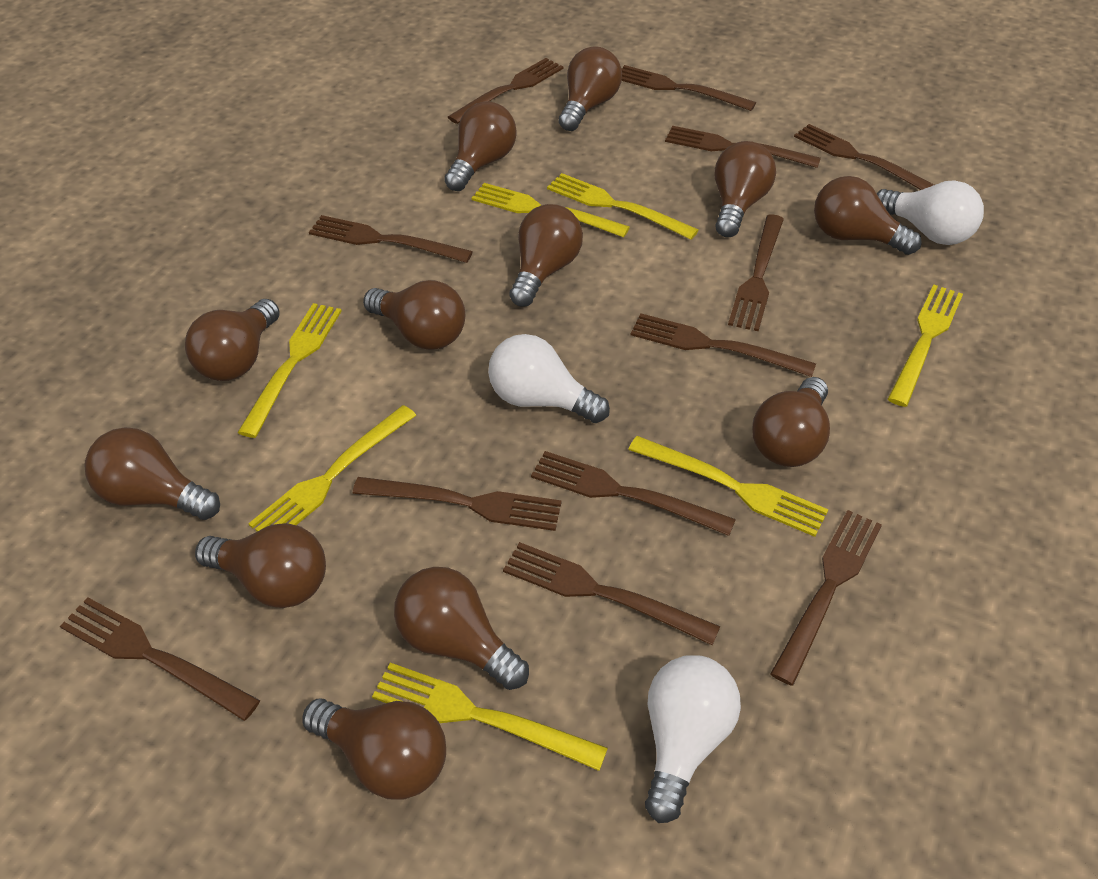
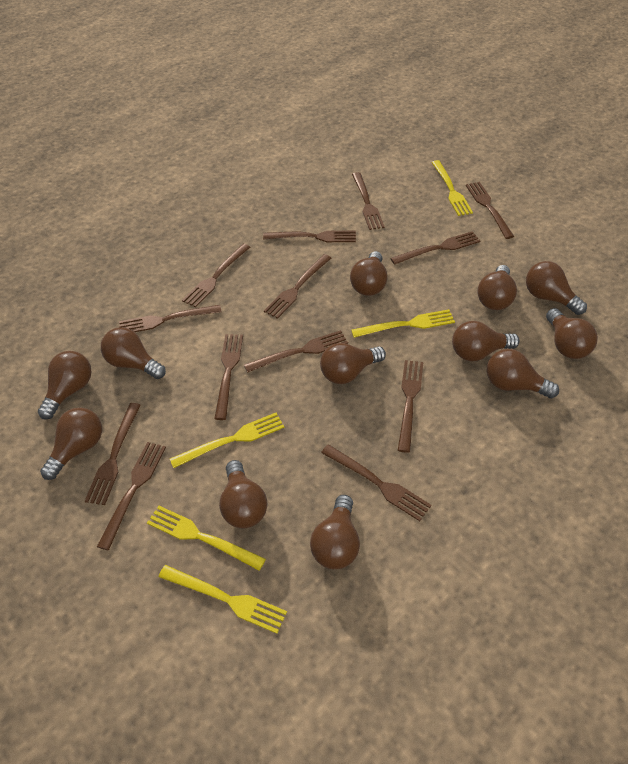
brown fork: [60,597,260,721] [309,215,473,263] [353,477,562,531] [448,58,564,124] [503,542,720,645] [531,451,736,536] [621,65,756,111] [630,313,816,377] [665,126,821,168] [728,214,784,332] [770,510,882,685] [794,124,934,190] = 12 -> [85,403,141,505] [97,442,166,550] [119,305,221,332] [182,244,250,308] [214,334,243,420] [244,330,348,373] [263,231,356,242] [264,254,331,319] [321,444,432,521] [352,172,385,230] [390,231,480,265] [398,360,423,453] [466,182,514,239] = 13
white light bulb: [488,334,610,423] [645,655,741,823] [876,180,984,245] = 3 -> none = 0
yellow fork: [237,303,342,438] [248,405,417,531] [372,663,608,771] [472,183,630,237] [547,173,699,240] [628,436,829,537] [888,284,963,407] = 7 -> [147,506,266,571] [159,565,287,634] [170,413,284,468] [351,309,455,338] [431,160,473,216] = 5

